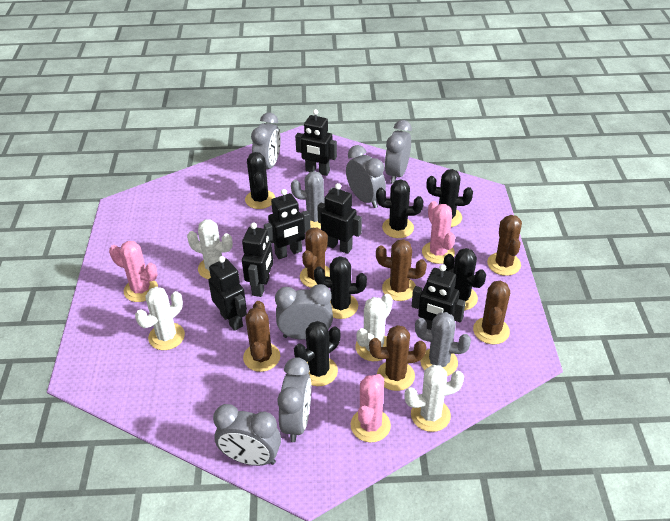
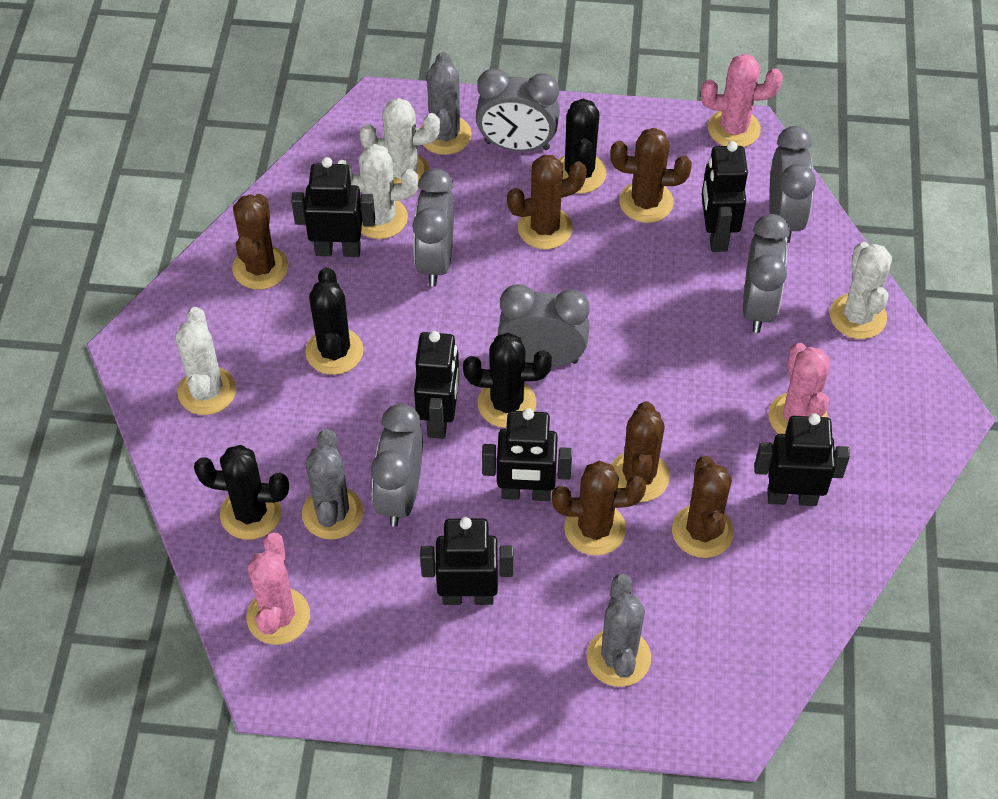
black cactus: [245,152,275,209] [294,321,340,386] [314,256,367,319] [376,179,423,238] [426,169,473,227] [443,248,486,310] = 6 -> [194,445,289,540] [305,267,363,375] [463,333,552,428] [558,99,607,194] = 4
grey cactus: [291,171,334,229] [415,312,471,376] = 2 -> [302,429,363,540] [421,52,472,155] [587,574,651,687] = 3

